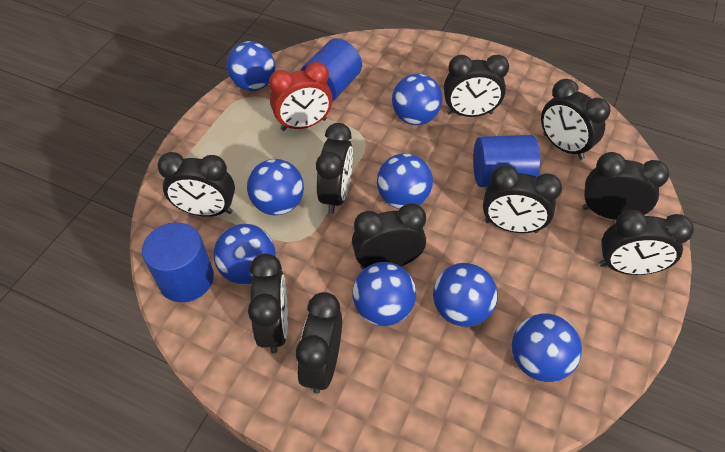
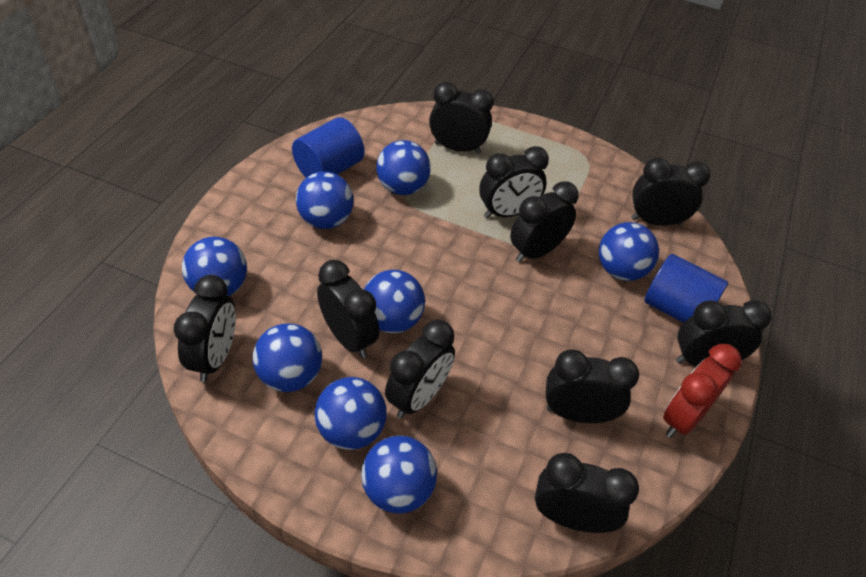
blue cylinder: [142,222,214,302] [300,38,362,102] [473,135,541,187] = 3 -> [292,117,364,178] [644,254,728,323] = 2

